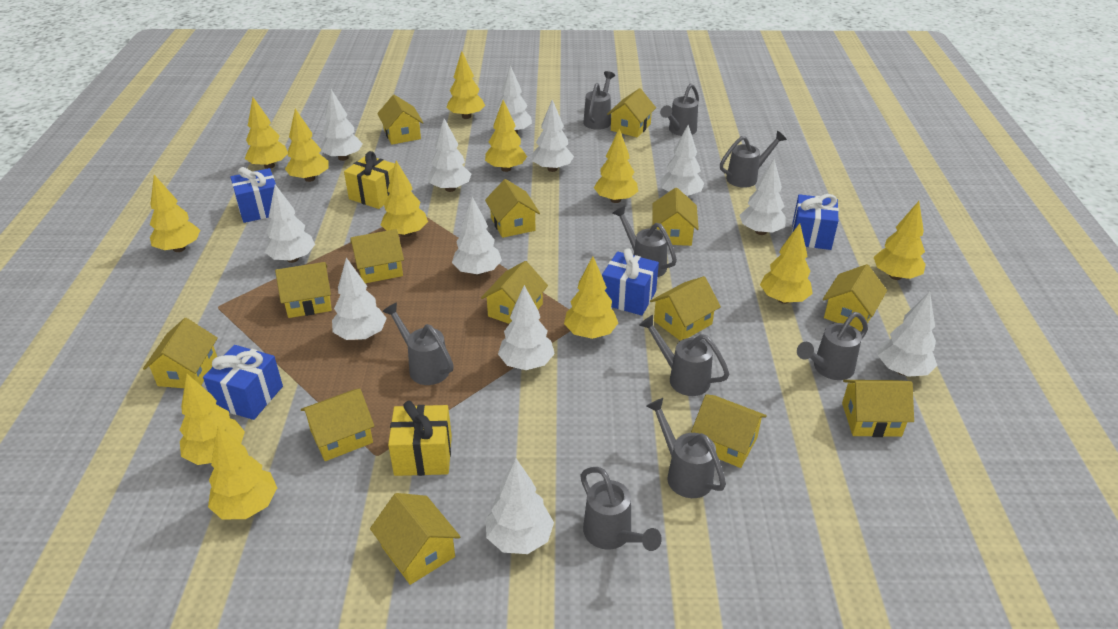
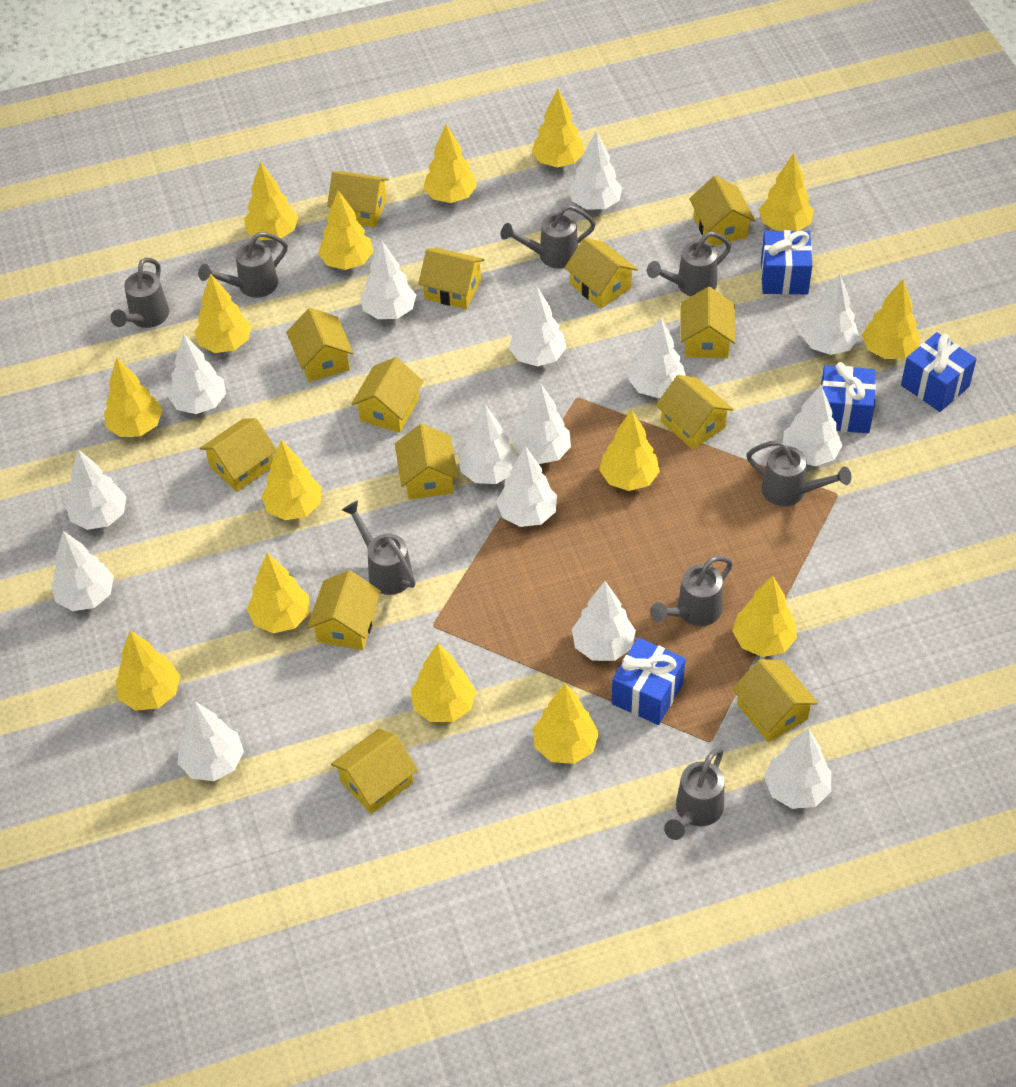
grey watering can: [382,302,454,385] [580,467,662,551] [583,71,615,130] [613,206,677,277] [639,315,729,396] [646,398,726,498] [660,83,699,136] [720,131,787,188] [797,312,868,380] = 9 -> [110,258,169,328] [198,232,288,298] [342,501,416,595] [501,205,596,268] [647,232,731,296] [650,556,733,626] [664,747,724,840] [746,440,851,506] = 8
white tree: [265,185,315,263] [321,89,363,161] [332,258,387,340] [428,119,471,192] [452,197,502,276] [486,458,554,554] [492,65,532,133] [498,285,555,370] [532,100,574,172] [660,125,705,196] [740,159,787,235] [878,292,937,377] = 12 -> [51,531,114,611] [66,449,126,530] [168,334,226,414] [178,701,244,781] [360,240,416,319] [459,404,518,484] [496,446,557,527] [509,285,567,366] [512,383,571,464] [569,131,622,209] [572,581,636,661] [628,317,686,398] [764,728,831,809] [783,385,843,466] [801,274,859,355] = 15
yellow gift: [344,151,395,209] [388,401,452,476] = 2 -> none = 0
yellow house: [143,318,218,388] [275,262,332,318] [301,389,374,461] [350,229,404,283] [370,493,461,585] [377,95,423,145] [481,261,548,324] [485,179,540,238] [607,88,656,137] [650,276,721,341] [652,188,699,246] [691,394,767,468] [823,264,887,332] [842,380,914,437] = 14 -> [200,418,277,492] [286,308,353,382] [307,570,381,650] [327,171,389,228] [331,729,418,814] [351,357,423,433] [395,424,458,500] [418,248,485,309] [565,238,638,309] [656,375,734,450] [680,287,736,358] [689,176,755,246] [732,659,818,742] = 13
yellow tree: [150,175,200,252] [180,374,245,465] [208,426,277,519] [245,97,288,169] [285,109,329,182] [381,160,428,237] [446,51,485,119] [485,100,527,172] [564,256,618,339] [594,129,638,203] [760,223,813,304] [874,201,926,280] = 12 -> [104,358,163,437] [115,631,180,711] [194,273,251,353] [244,162,298,240] [247,552,309,633] [261,440,321,520] [318,190,373,270] [411,643,476,722] [423,124,477,203] [532,89,585,168] [533,684,599,764] [599,410,660,491] [732,576,797,657] [759,153,814,231] [862,279,919,359] = 15

